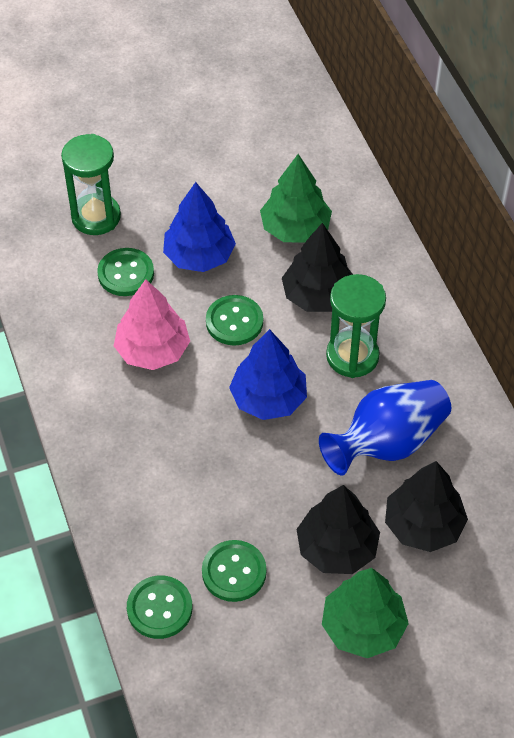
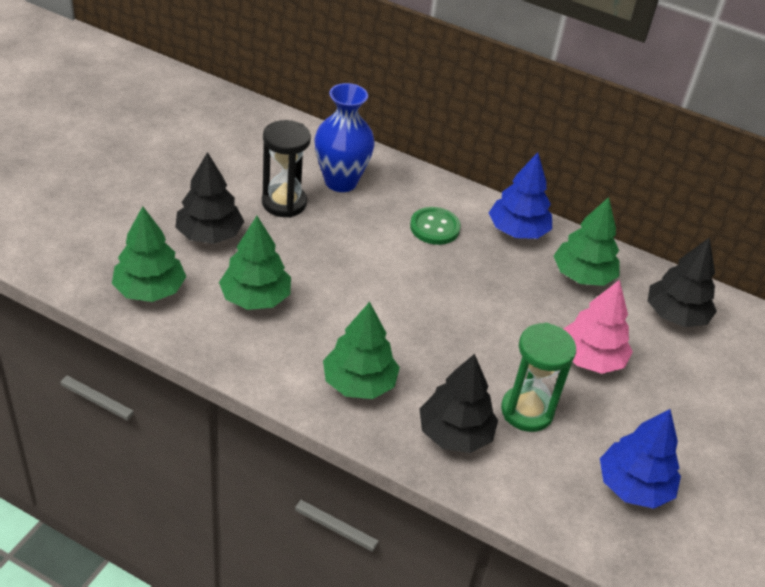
black hourglass: none = 0 -> [262,120,311,218] = 1
green button: [97,248,154,296] [127,575,192,639] [202,540,266,602] [206,295,263,346] = 4 -> [410,207,461,245] = 1
green hourglass: [61,134,121,235] [326,274,386,378] = 2 -> [501,323,576,432] = 1
green tree: [260,154,332,242] [322,568,409,658] = 2 -> [112,206,186,302] [219,216,291,310] [323,302,400,399] [554,197,620,286] = 4

